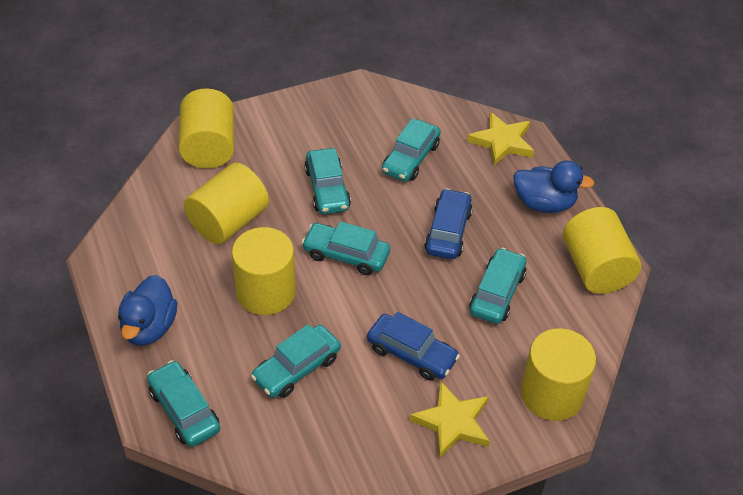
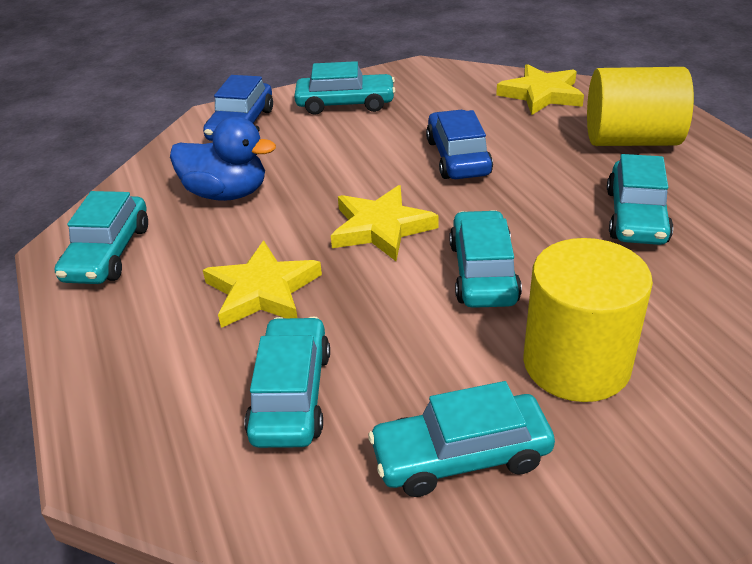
blue duck: [118,275,178,346] [513,160,595,213] = 2 -> [170,117,276,201] = 1
yellow cylinder: [179,89,234,168] [184,163,269,244] [232,227,296,315] [521,328,596,421] [563,207,641,294] = 5 -> [523,238,653,402] [587,67,694,146] = 2
yellow star: [410,381,490,459] [467,112,534,166] = 2 -> [203,241,322,328] [331,185,438,261] [496,64,584,115] = 3

